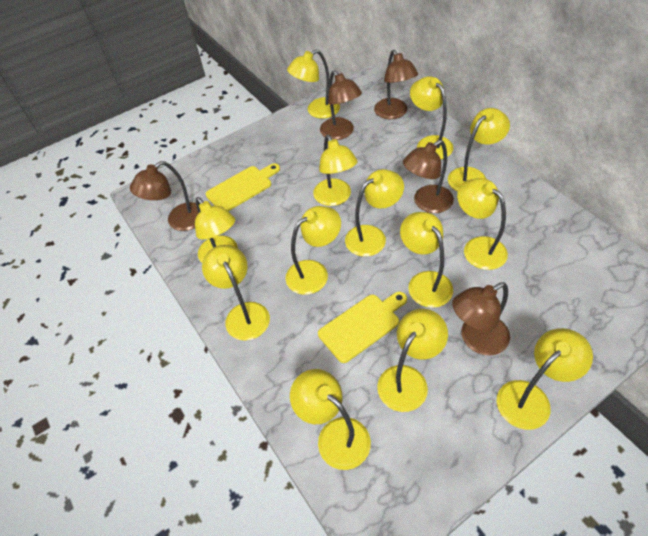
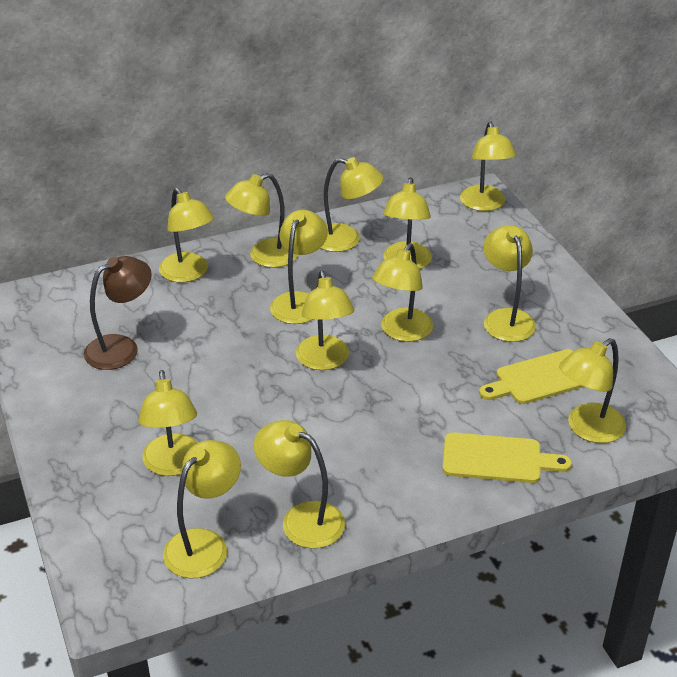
brown lamp: [130,161,199,231] [320,70,362,140] [374,50,418,119] [403,140,454,213] [452,282,510,356] = 5 -> [84,256,152,370] = 1

